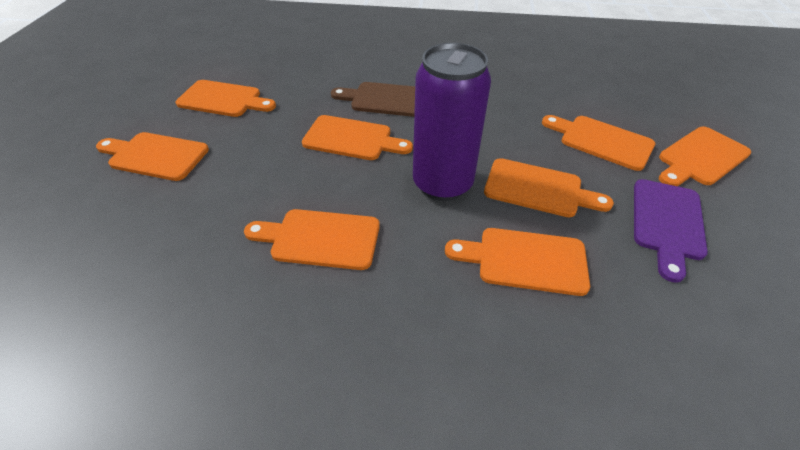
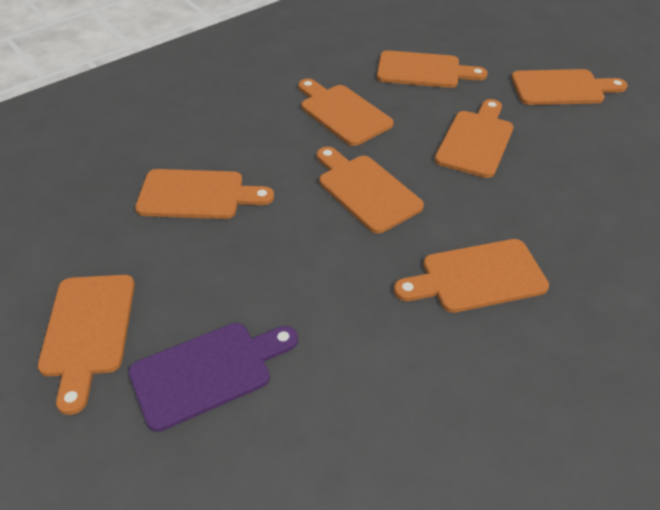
brown cutting board: [331,82,415,117] = 1 -> none = 0
purple can: [413,43,491,201] = 1 -> none = 0

